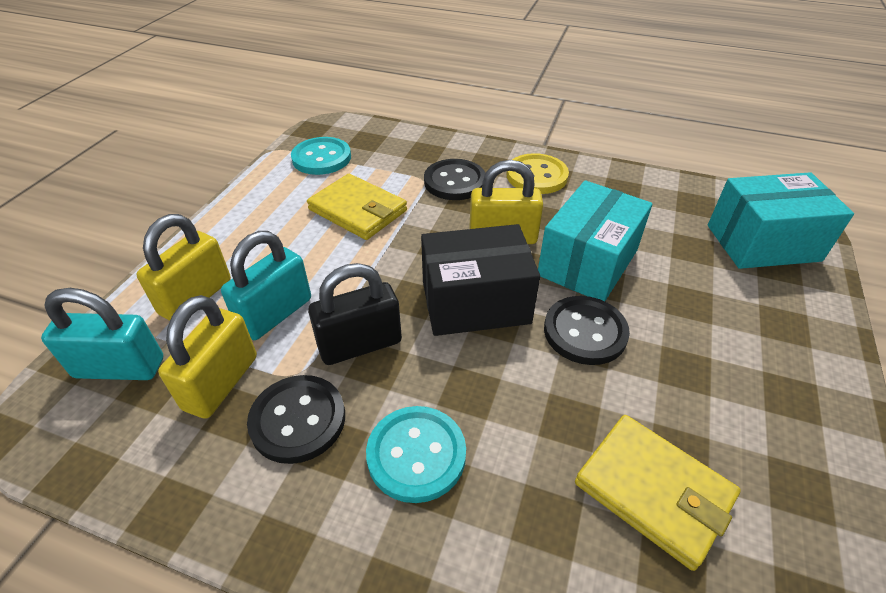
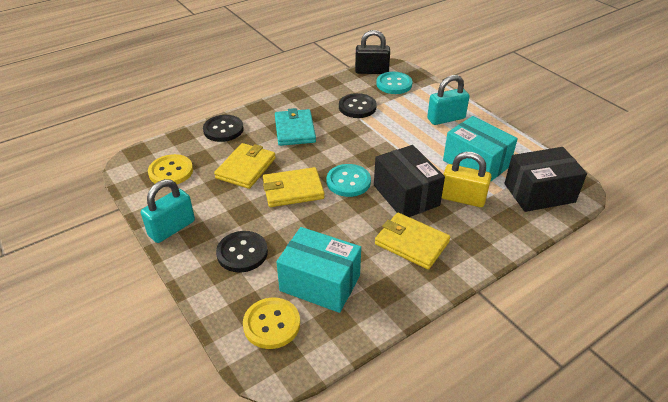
black box: [421,224,540,336] = 1 -> [374,145,445,217] [504,147,587,212] = 2
turquoise wallet: none = 0 -> [275,108,316,146] = 1
yellow button: [507,153,569,194] = 1 -> [148,154,193,184] [243,298,300,349] = 2
yellow padlock: [136,214,231,321] [158,295,257,419] [469,160,543,244] = 3 -> [442,152,491,207] = 1
yellow wallet: [307,174,407,240] [575,415,741,571] = 2 -> [214,143,276,189] [263,167,325,207] [375,213,450,270] = 3

